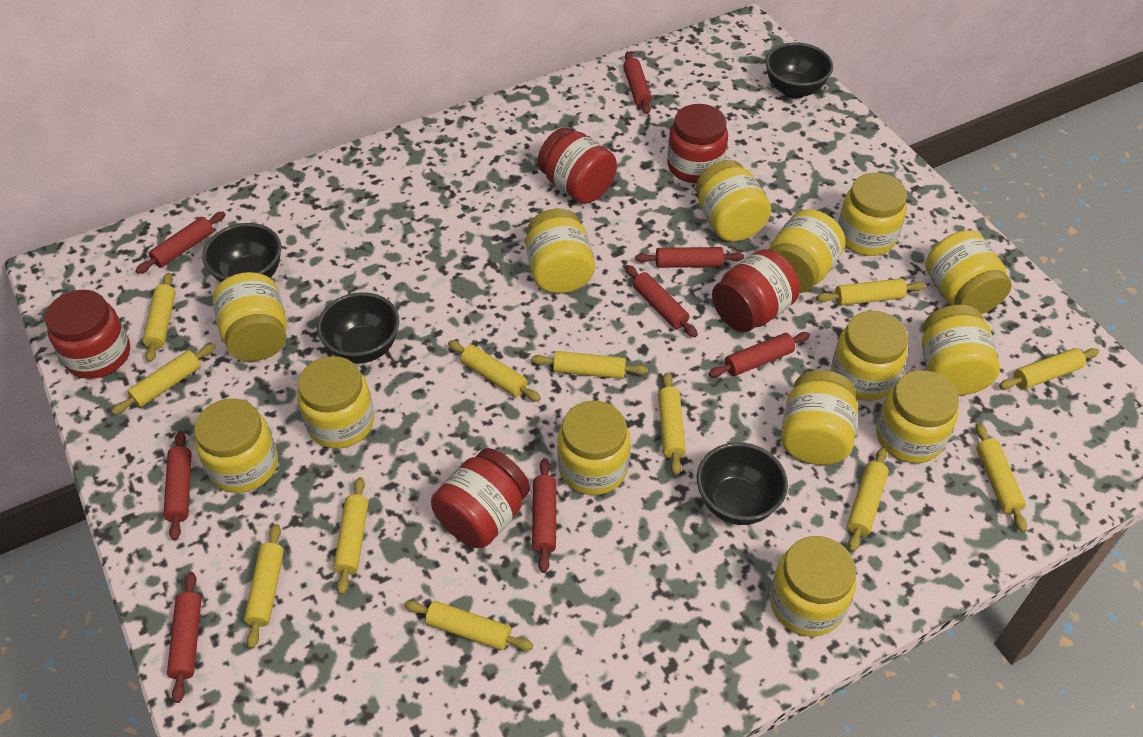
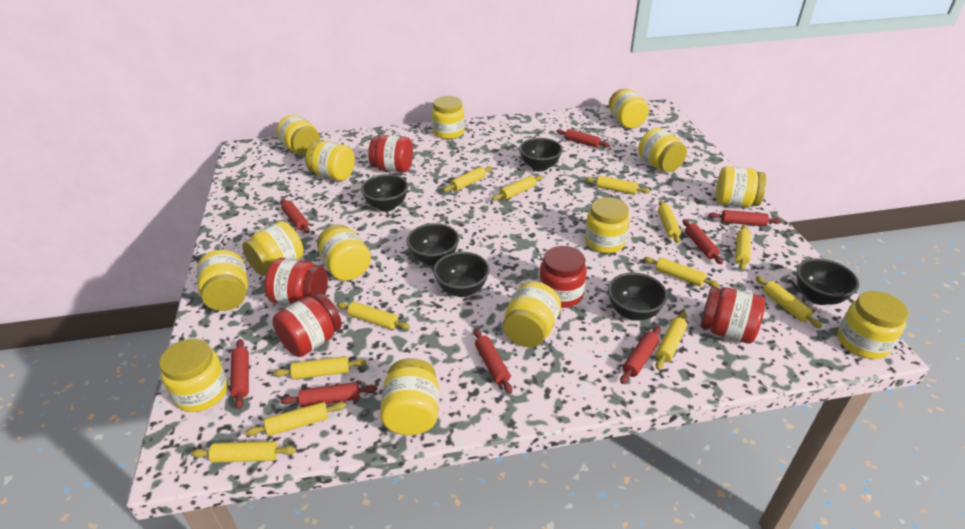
black bowl: [202,223,281,282] [317,292,399,364] [697,442,788,525] [765,42,833,99] = 4 -> [361,174,408,212] [406,223,459,266] [433,252,490,297] [519,138,563,171] [608,273,668,321] [797,258,859,305] = 6

